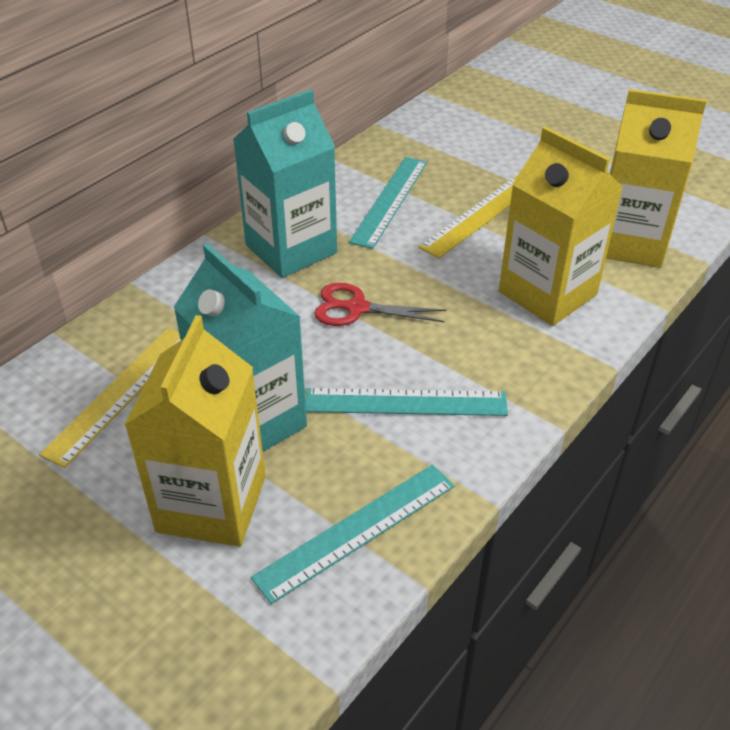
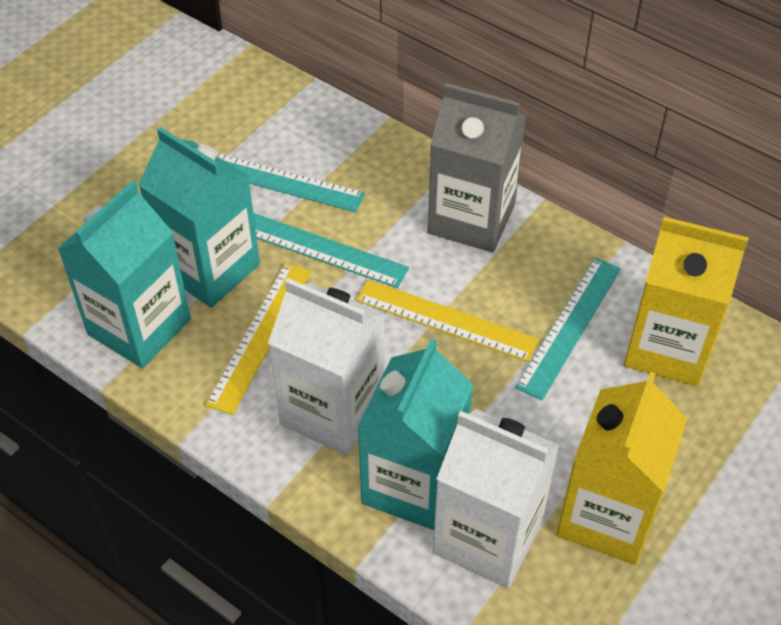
grey carton: none = 0 -> [428,83,526,253] = 1
red scissors: [314,283,446,326] = 1 -> none = 0
turquoise carton: [173,243,307,452] [233,89,337,278] = 2 -> [58,180,191,368] [138,127,260,308] [357,338,474,530] = 3
white carton: none = 0 -> [268,278,385,456] [433,409,559,589] = 2
yellow carton: [124,315,266,547] [499,126,623,326] [606,89,707,268] = 3 -> [556,372,687,565] [624,217,749,387] = 2

